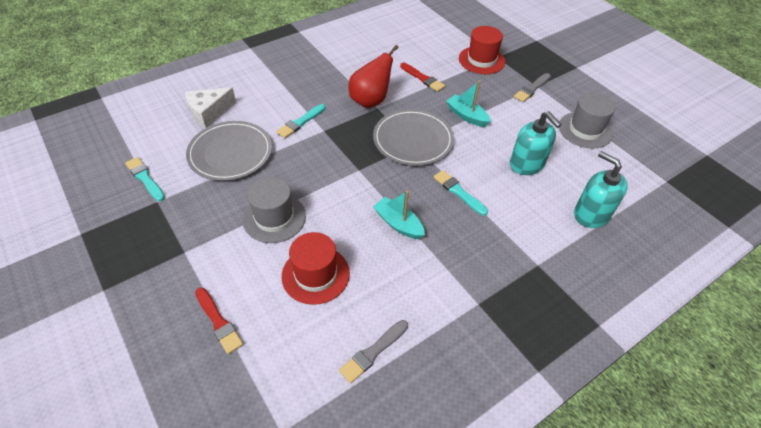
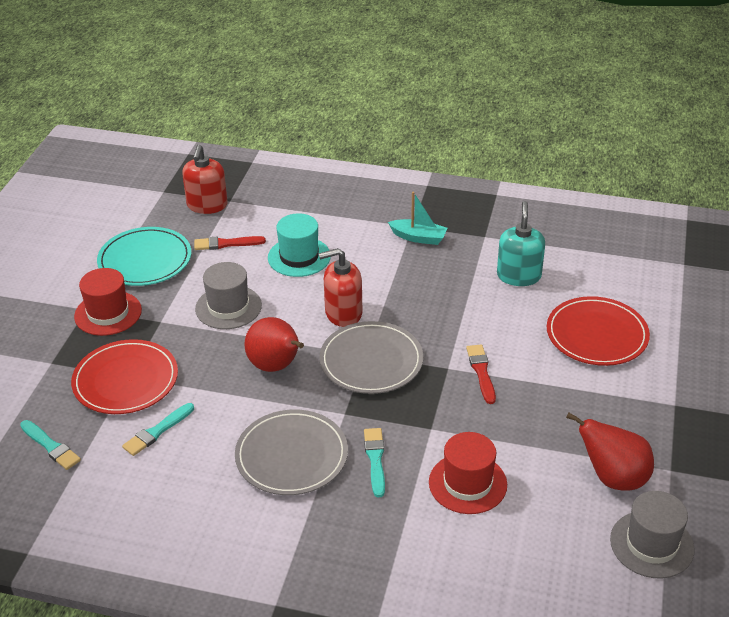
grey brush: [339,320,408,383] [514,73,551,102] = 2 -> none = 0
red pear: [348,45,399,108] = 1 -> [244,317,304,372] [566,412,654,491] = 2
red plate: none = 0 -> [71,339,178,414] [547,296,650,366] = 2
red soap dispenser: none = 0 -> [182,145,228,214] [318,248,362,327] = 2
turquoise boat: [373,191,425,239] [446,81,491,127] = 2 -> [388,192,448,245] = 1
turquoise hat: none = 0 -> [268,213,331,277] = 1
turquoise plate: none = 0 -> [97,227,191,286] = 1
turquoise soap dispenser: [510,111,562,175] [574,151,628,228] = 2 -> [497,201,545,286] = 1
white cheese: [185,87,236,128] = 1 -> none = 0

